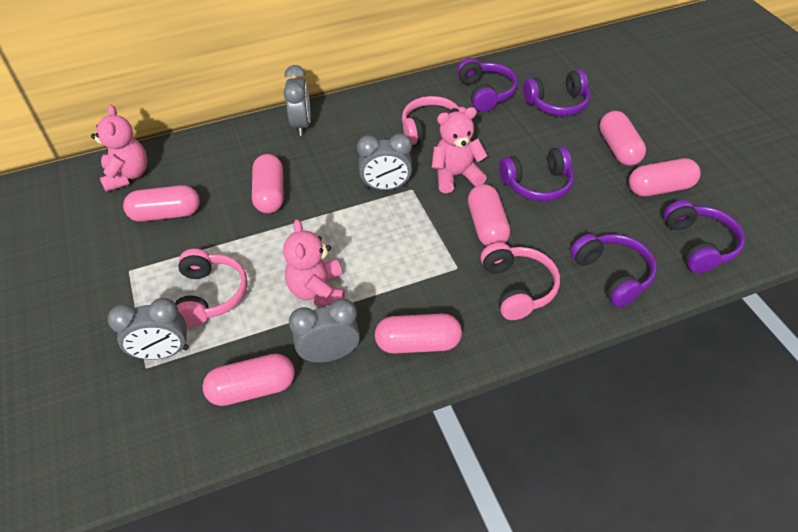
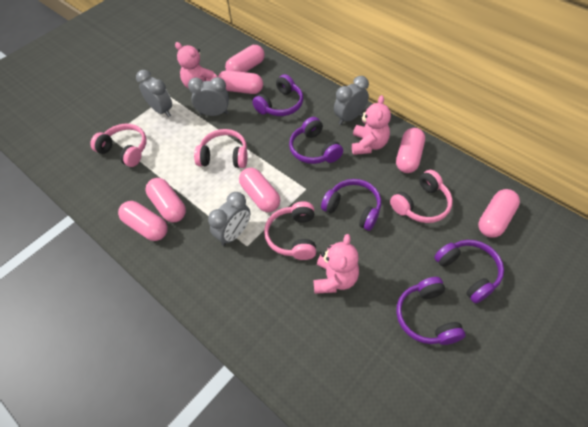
pink headphones: [175,249,248,327] [402,96,466,145] [480,243,560,320] = 3 -> [90,124,147,167] [194,129,248,168] [264,201,316,260] [390,170,453,223] = 4

